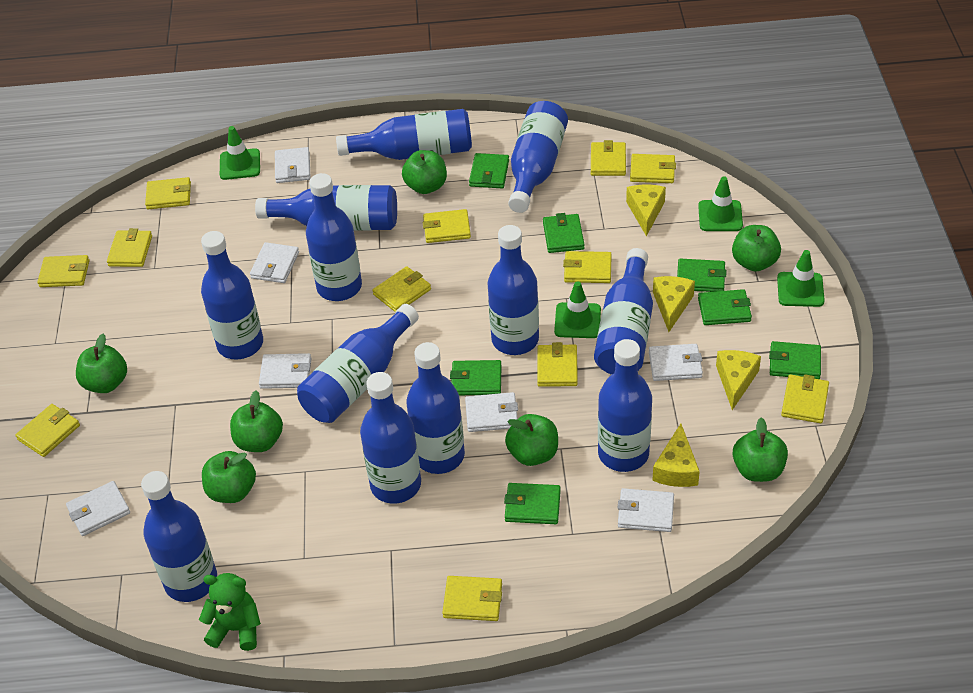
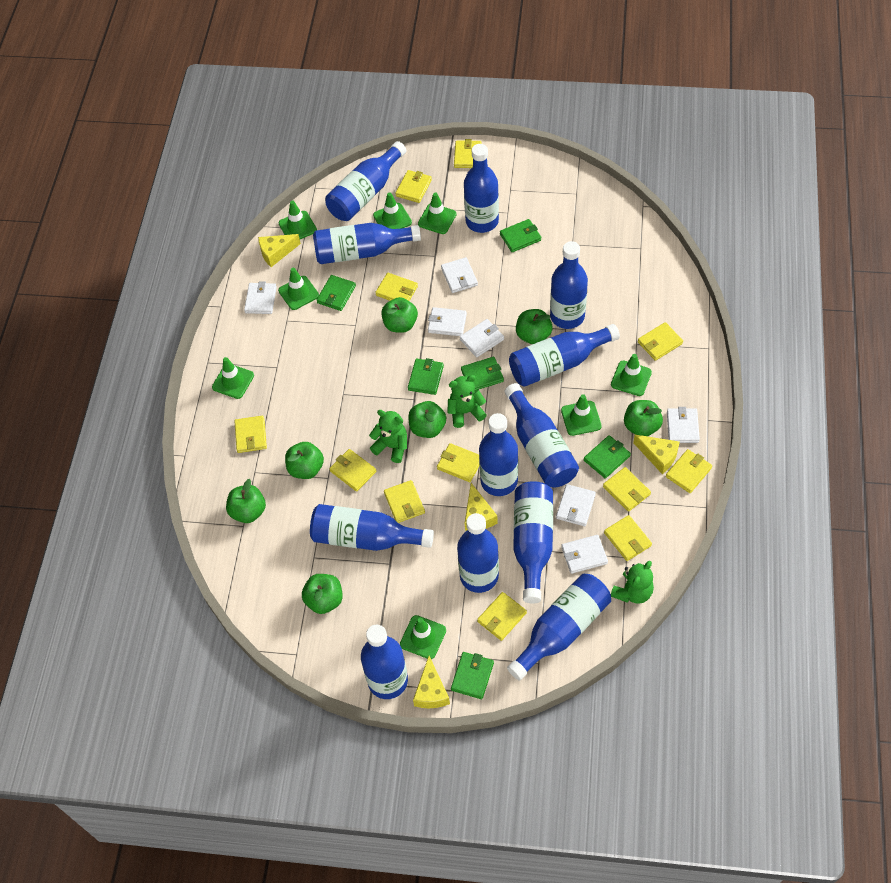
green teddy bear: [199,573,261,651] = 1 -> [369,410,407,463] [447,375,487,428] [611,561,654,604] = 3
green traffic cone: [220,126,260,180] [554,281,601,338] [698,176,743,231] [777,250,825,307] = 4 -> [212,357,254,399] [278,268,319,310] [279,201,317,239] [373,192,412,229] [400,615,446,659] [418,192,457,234] [561,394,602,436] [611,354,652,396] = 8
green wallet: [450,360,502,395] [469,153,509,188] [504,483,561,524] [543,213,585,253] [677,258,726,292] [698,289,752,325] [769,341,821,379] = 7 -> [316,275,356,311] [408,358,444,395] [451,652,494,699] [461,357,504,391] [500,219,541,252] [584,435,631,478] = 6

